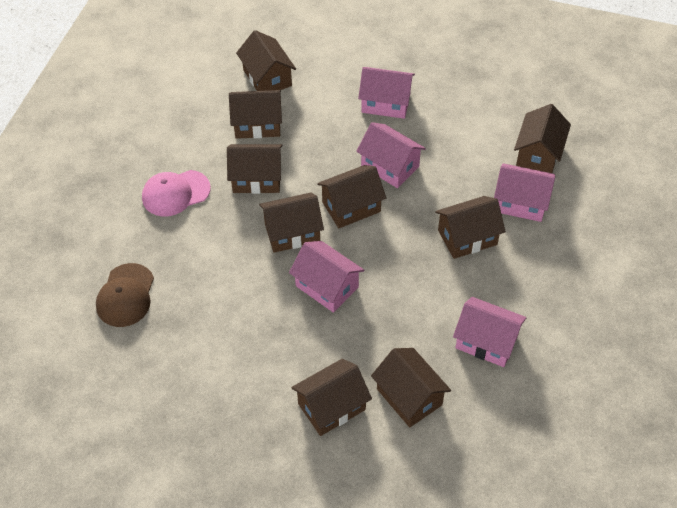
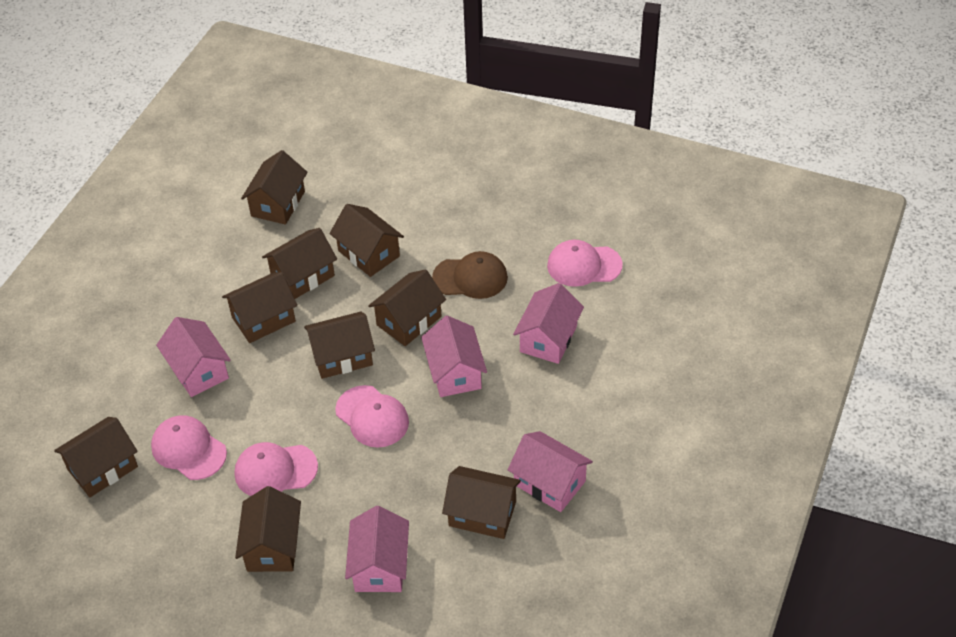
pink cap: [142,170,211,216] = 1 -> [151,415,227,480] [234,442,318,496] [335,385,409,448] [547,240,623,287] = 4

